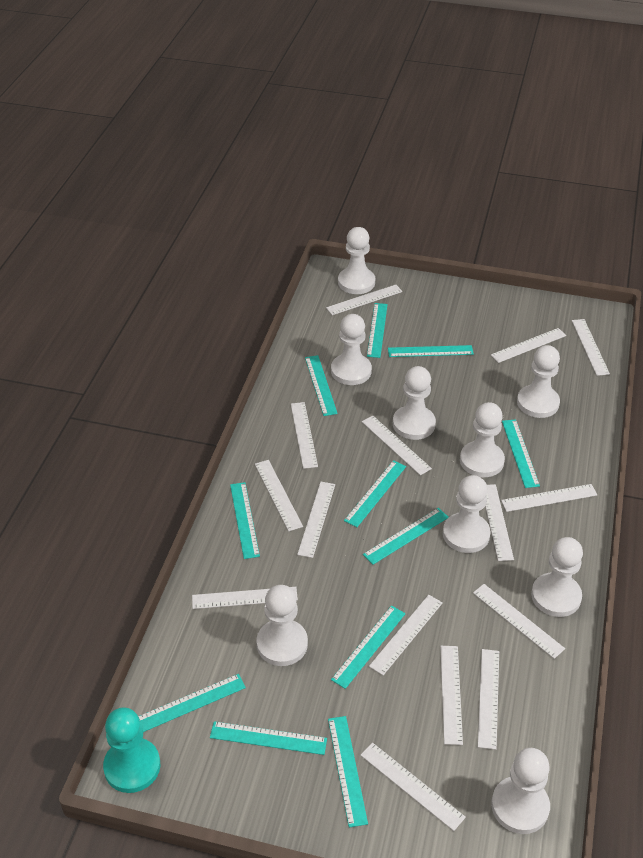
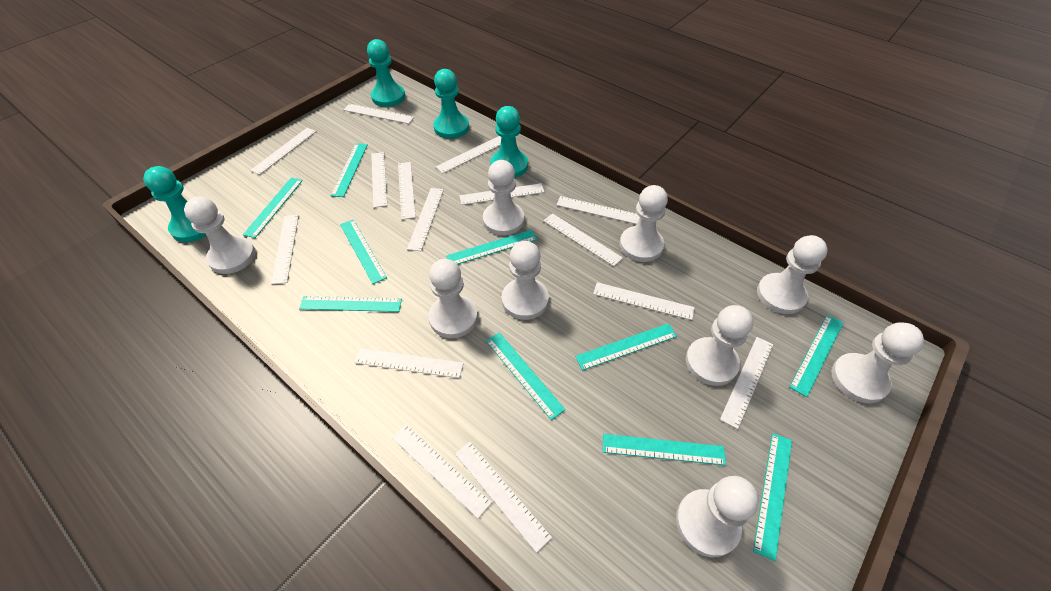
turquoise pawn: [103,707,160,793] = 1 -> [143,166,206,242] [367,39,405,107] [433,69,469,139] [490,106,528,178] = 4
turquoise ruler: [138,674,246,732] [210,721,327,755] [230,482,260,559] [305,355,338,416] [328,716,368,827] [331,605,406,689] [344,460,406,527] [363,508,449,565] [367,303,388,358] [388,345,474,357] [502,419,540,488] = 11 -> [243,178,303,238] [299,296,402,312] [331,143,368,197] [340,219,387,284] [446,230,537,264] [486,332,566,420] [575,324,677,370] [603,434,726,465] [753,433,792,561] [790,315,843,397] = 10

